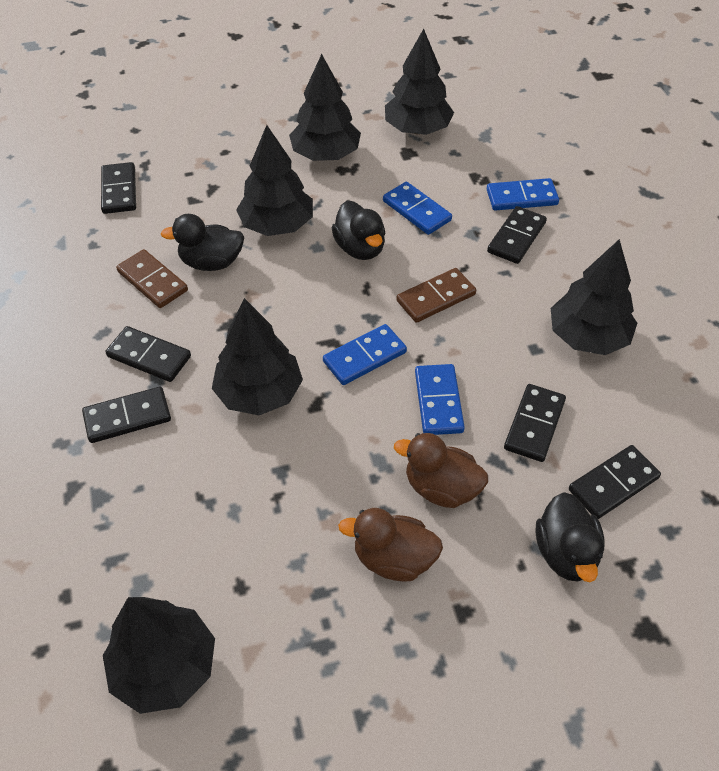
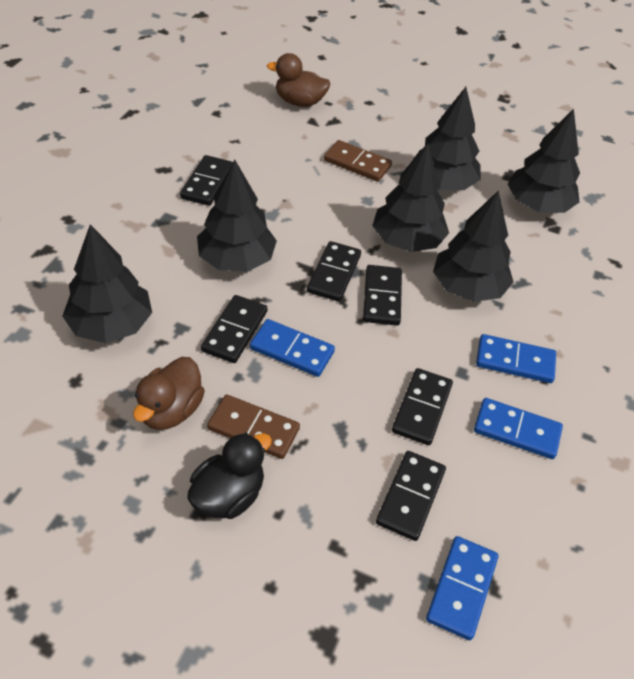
black duck: [161,214,244,271] [332,201,386,260] [536,492,605,582] = 3 -> [187,432,272,519] = 1

